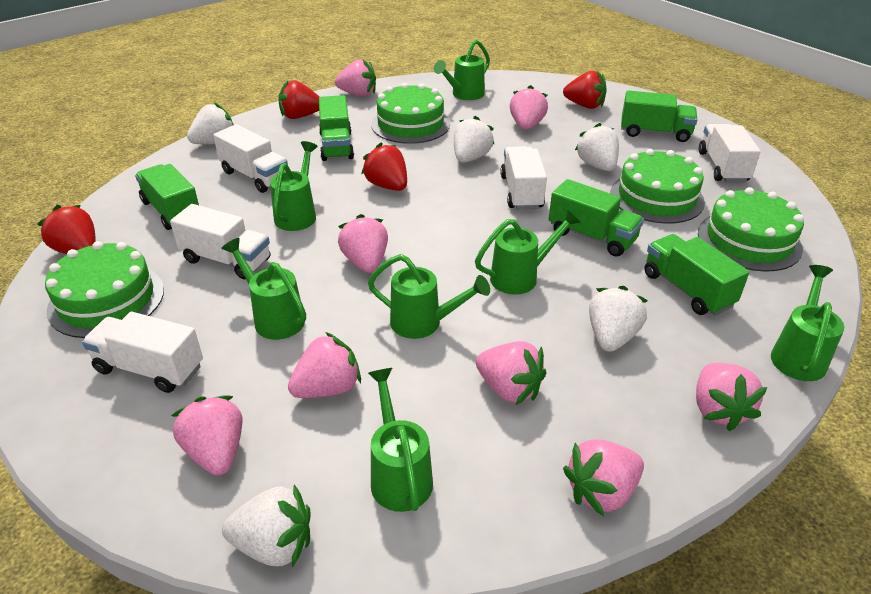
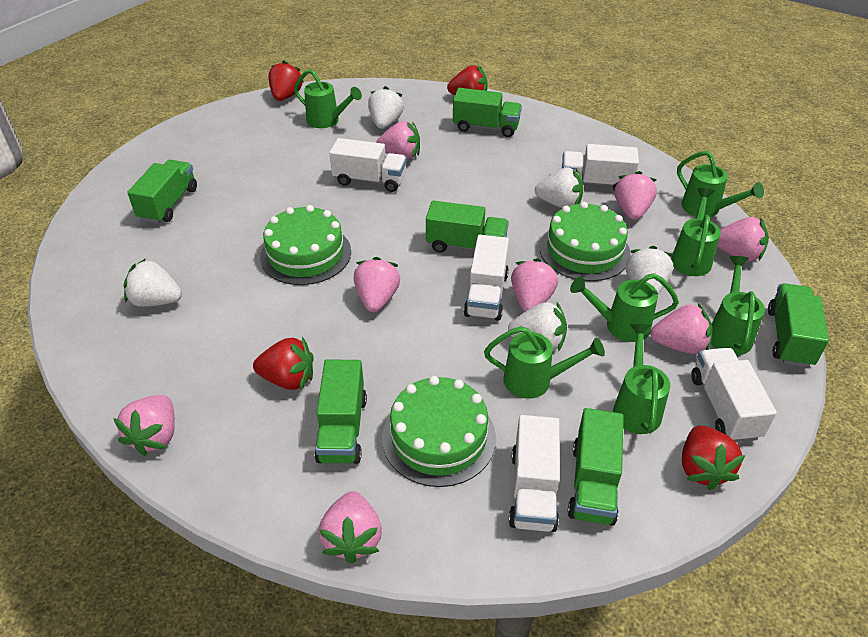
green cake: [45,241,164,338] [371,83,450,144] [610,149,705,224] [698,187,804,272] = 4 -> [260,205,351,285] [382,376,496,487] [540,202,631,281] = 3
green truck: [135,164,199,230] [319,95,354,161] [549,179,644,257] [621,90,697,142] [644,234,749,315] = 5 -> [127,160,197,223] [315,360,367,464] [426,201,509,253] [453,88,522,137] [568,408,624,526] [768,283,829,367] = 6

